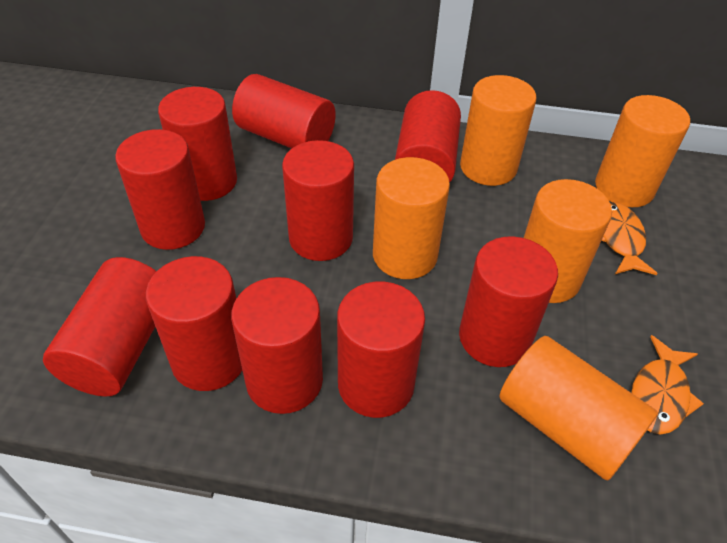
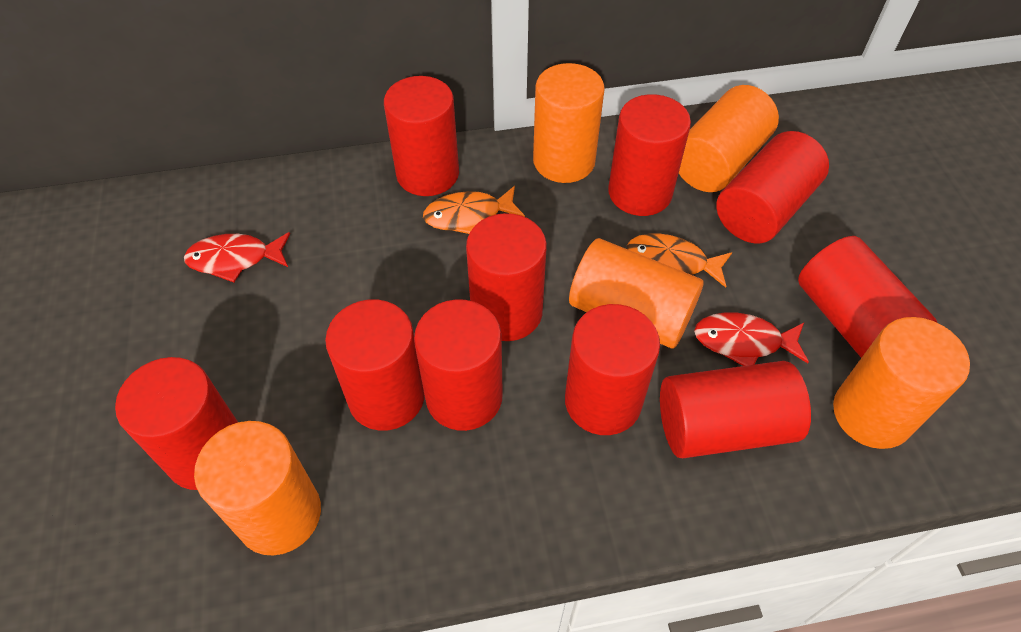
red fish: none = 0 -> [184,232,290,282] [694,312,809,366] = 2

